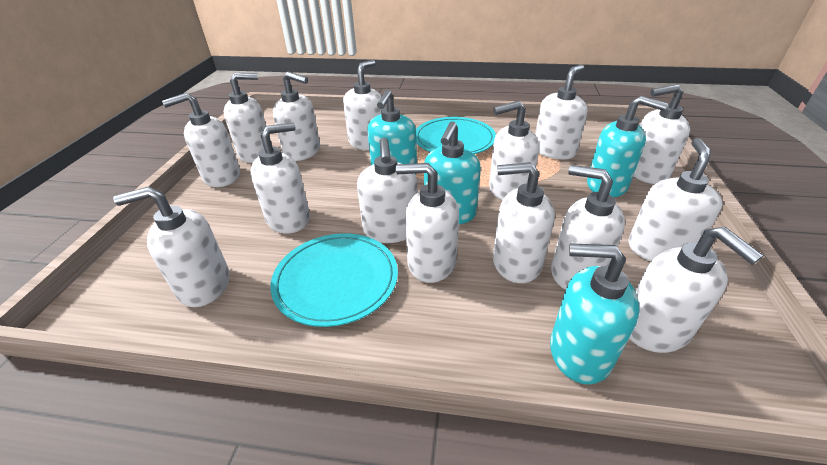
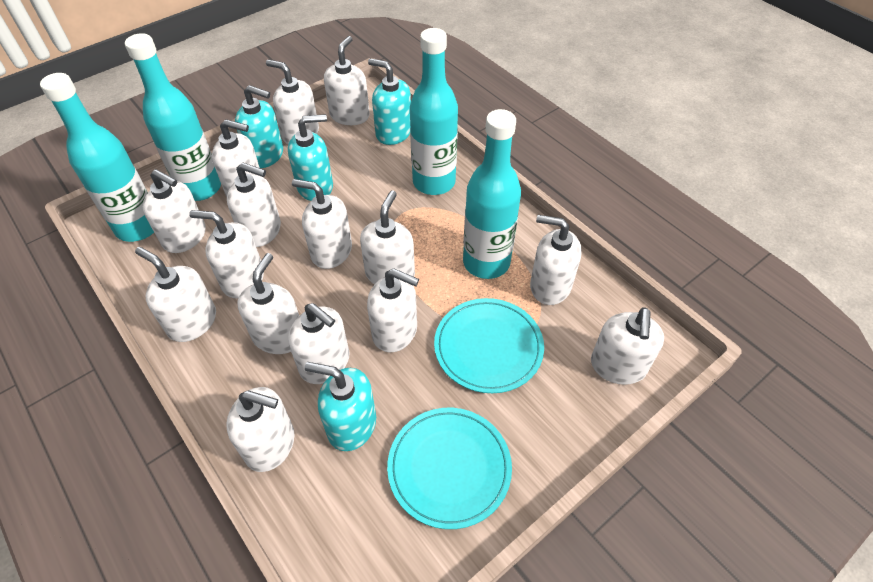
turquoise bottle: none = 0 -> [40,73,154,242] [125,33,221,201] [410,28,458,195] [463,109,521,279] = 4

